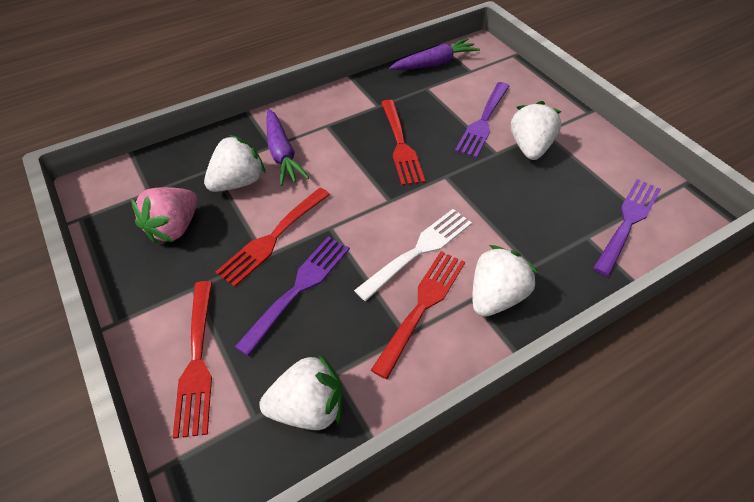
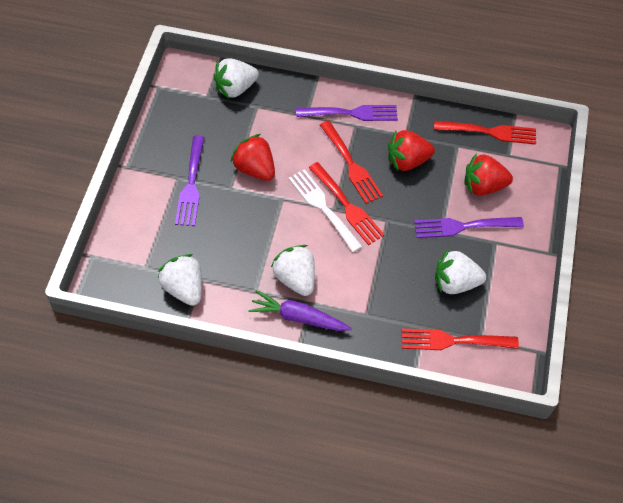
pink strawberry: [131,187,198,243] = 1 -> none = 0
purple carrot: [267,109,309,186] [389,38,480,70] = 2 -> [248,290,352,331] = 1
red strawberry: none = 0 -> [231,134,275,181] [388,130,435,171] [465,153,513,196] = 3

